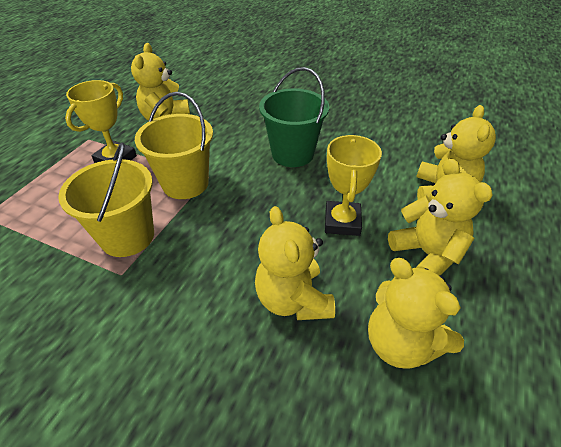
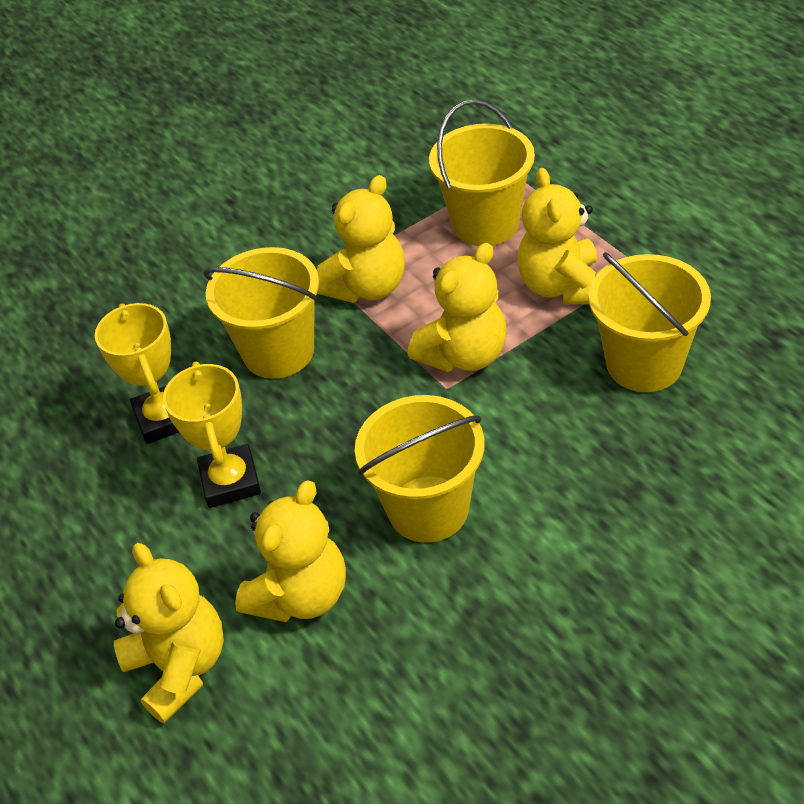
green bucket: [259,67,329,167] = 1 -> none = 0
yellow bucket: [58,143,154,257] [135,92,213,199] = 2 -> [204,247,319,379] [355,395,484,543] [429,100,535,246] [588,252,711,392] = 4

